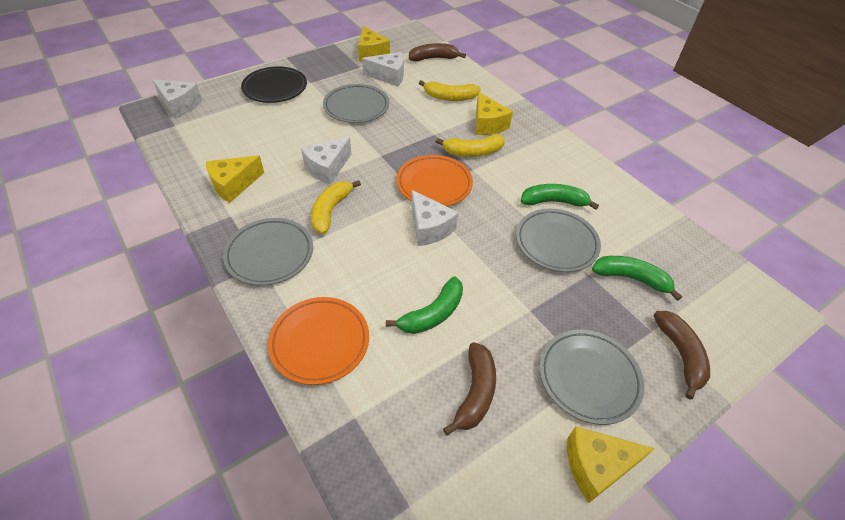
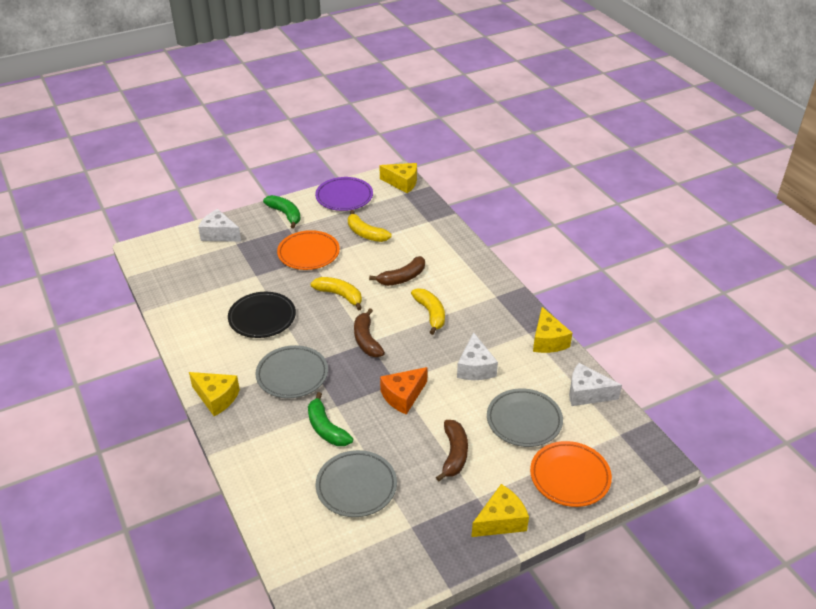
green banana: [386,277,463,334] [521,184,599,210] [592,256,682,301] = 3 -> [263,195,301,229] [308,392,353,446] = 2
grey plate: [223,218,313,286] [323,84,389,123] [516,209,601,272] [540,330,644,425] = 4 -> [255,345,328,398] [316,450,397,517] [487,388,563,447] = 3
orange cheese: none = 0 -> [380,367,428,415] = 1
purple plate: none = 0 -> [315,177,373,211] = 1
white cheese: [152,80,202,118] [301,137,351,185] [362,52,404,86] [411,190,458,246] = 4 -> [198,209,241,242] [457,332,498,380] [569,363,622,406] = 3

